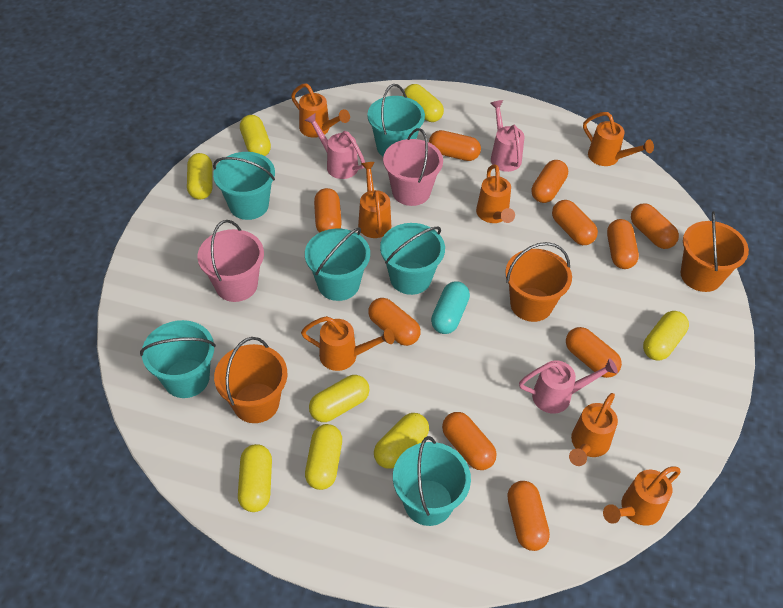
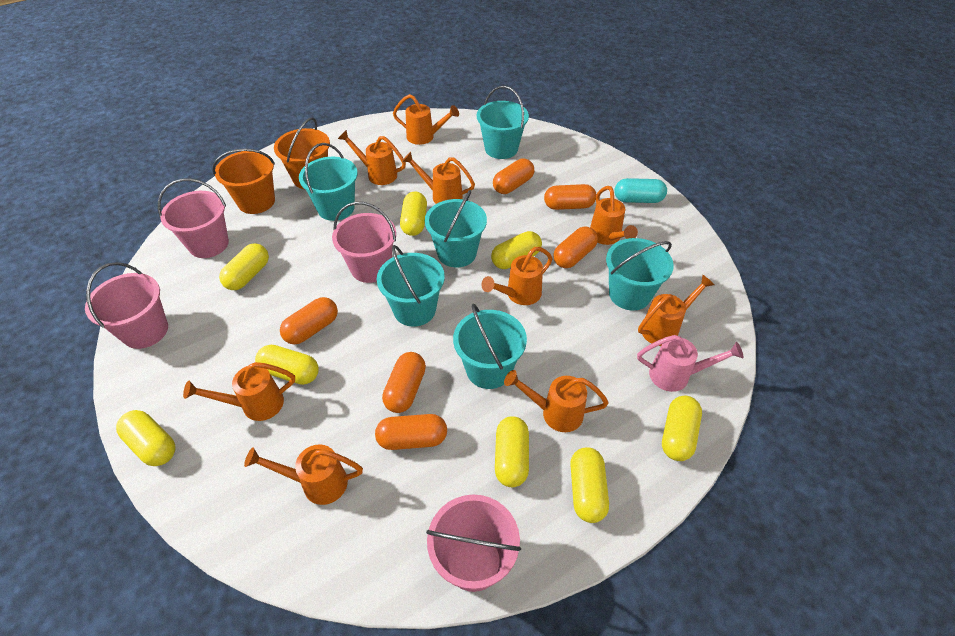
orange bucket: [214,337,287,423] [505,242,572,322] [681,211,749,292] = 3 -> [212,148,275,214] [274,117,330,189] = 2
orange capsule: [314,188,342,233] [368,298,421,346] [429,130,481,161] [442,412,497,470] [507,481,550,551] [532,160,568,203] [552,200,598,245] [566,327,622,378] [607,219,639,269] [631,203,679,249] = 10 -> [280,297,338,344] [375,414,447,450] [382,352,426,413] [493,159,534,194] [544,184,596,210] [553,227,598,268] = 6
orange watering can: [291,83,350,138] [301,316,395,371] [358,162,391,238] [476,164,515,223] [569,393,618,466] [583,112,654,166] [603,466,681,526] = 7 -> [183,362,295,421] [244,444,363,505] [338,130,406,185] [393,94,459,145] [402,152,475,204] [481,247,553,305] [504,370,608,432] [590,186,638,245] [638,274,715,346] = 9
pink bucket: [197,220,264,302] [383,128,443,206] = 2 -> [85,262,168,349] [158,178,229,258] [332,202,396,283] [426,495,521,592] = 4
pink watering can: [304,113,365,179] [490,100,524,172] [519,358,618,414] = 3 -> [637,335,744,392] = 1

